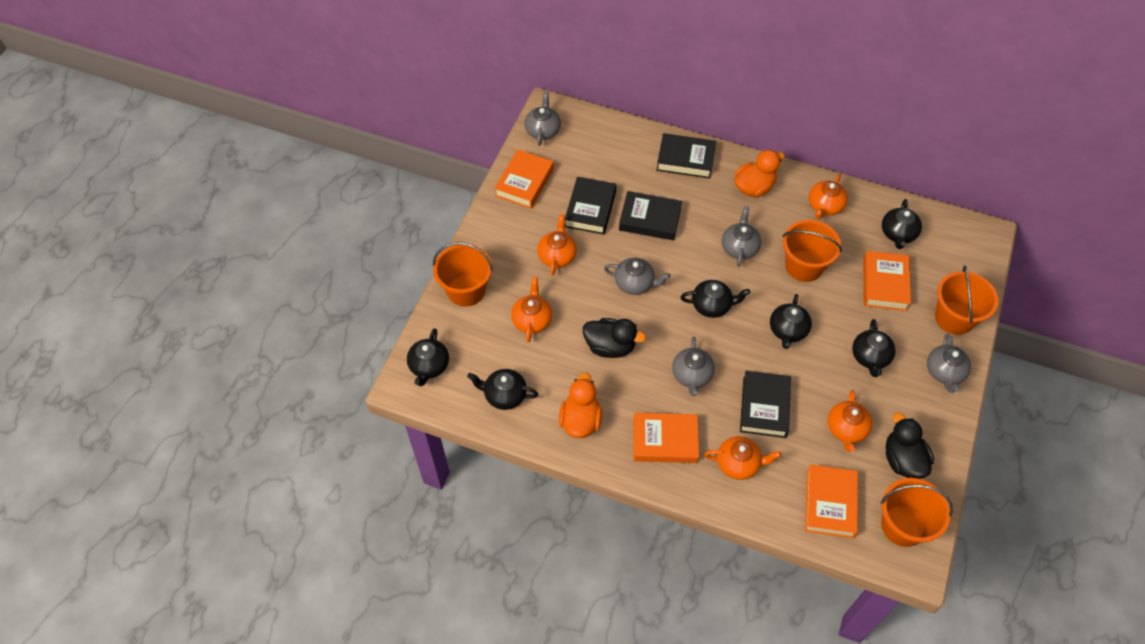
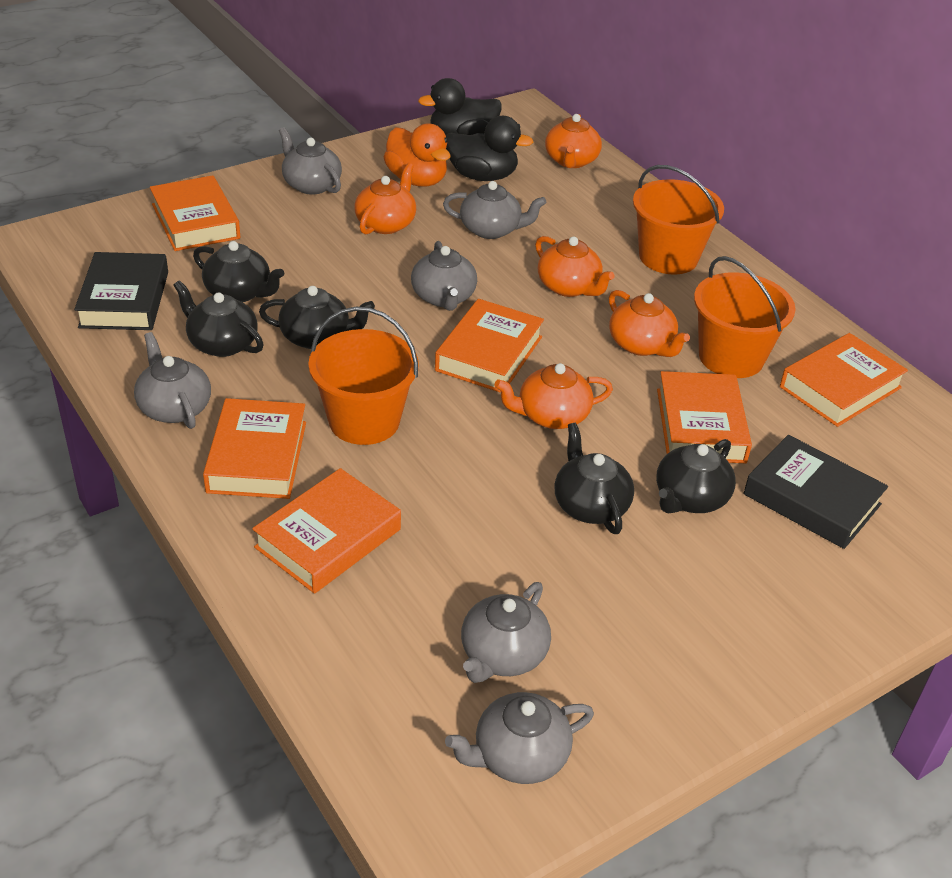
black book: [565,177,616,235] [619,191,682,240] [657,133,716,179] [740,371,791,438] = 4 -> [74,252,168,330] [743,435,888,549] = 2
black teapot: [407,328,449,386] [467,369,538,410] [681,280,750,318] [770,294,812,349] [852,319,896,377] [882,199,922,249] = 6 -> [173,280,264,357] [193,241,284,302] [259,286,375,349] [554,423,634,534] [656,439,736,513] = 5
grey teapot: [524,91,561,146] [604,258,671,295] [672,337,715,396] [722,206,761,267] [927,334,971,393] = 5 -> [134,332,211,429] [279,127,342,195] [411,241,477,311] [443,181,546,239] [445,692,594,784] [461,582,551,683] = 6
orange book: [494,149,554,209] [633,413,699,463] [805,464,858,538] [863,251,911,311] = 4 -> [150,175,240,251] [203,398,306,499] [252,468,401,594] [435,299,544,393] [657,371,752,463] [780,333,908,427] = 6
orange bucket: [433,242,493,307] [782,220,842,282] [881,478,953,547] [935,266,999,335] = 4 -> [308,307,419,445] [633,165,724,275] [694,256,796,378] = 3
orange duck: [559,372,602,438] [734,149,785,197] = 2 -> [384,123,450,187] = 1

